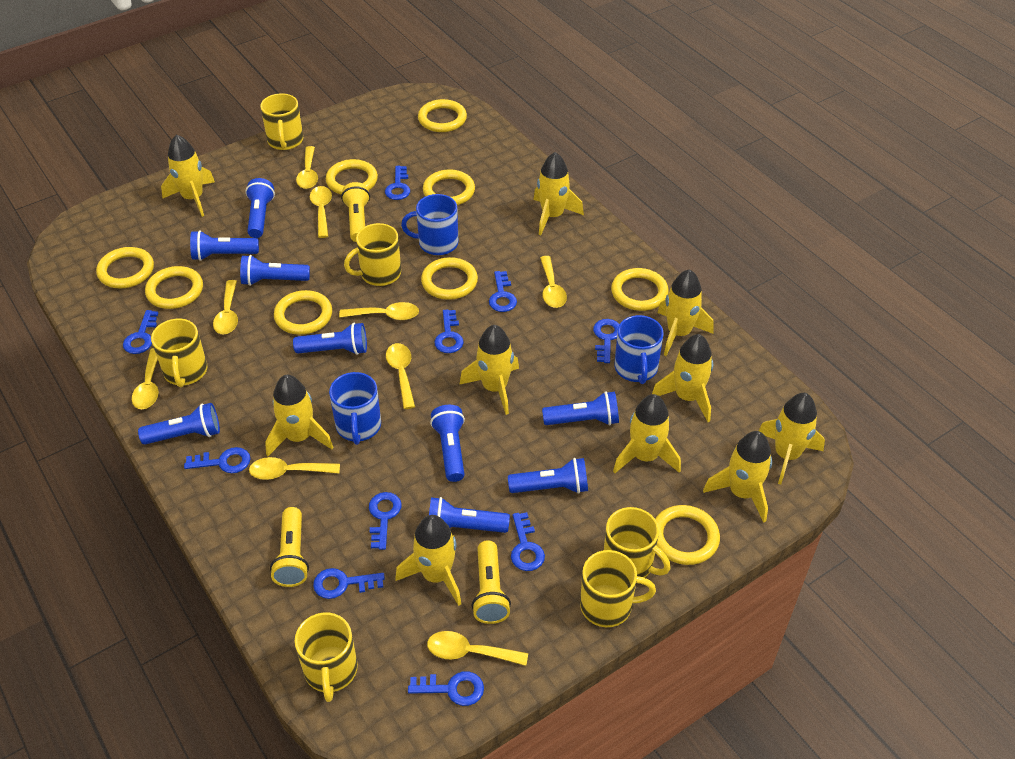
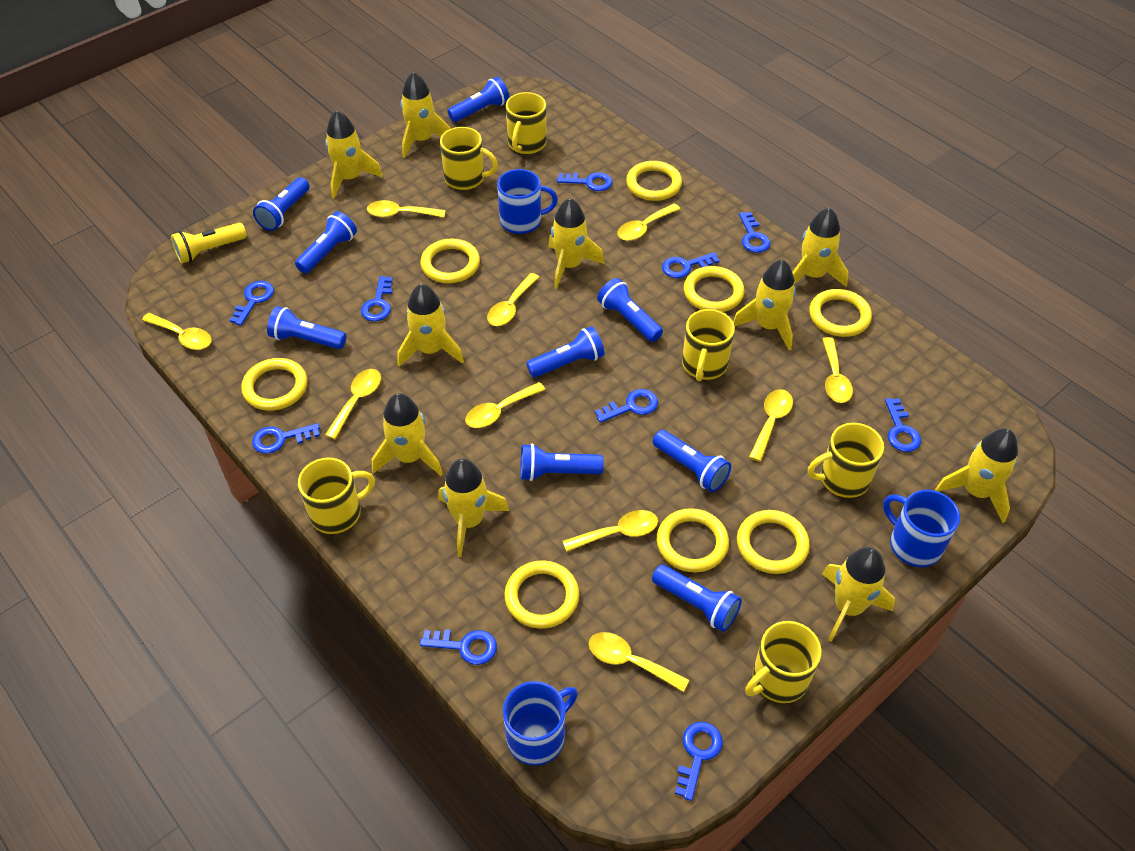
yellow flashlight: [270,507,309,587] [341,182,370,242] [471,540,511,624] = 3 -> [171,223,247,263] = 1
yellow ring: [96,247,154,288] [145,266,203,309] [274,290,332,335] [326,159,378,195] [418,99,467,132] [421,257,478,300] [423,169,475,205] [611,268,669,311] [655,505,720,565] = 9 -> [241,358,307,411] [421,238,480,283] [505,560,579,629] [626,161,682,201] [657,508,729,572] [684,266,744,312] [737,510,810,574] [809,289,872,337] = 8
yellow spoon: [132,348,158,409] [213,280,238,334] [249,457,340,480] [296,146,318,189] [310,186,332,238] [339,302,419,320] [386,343,415,409] [427,631,528,666] [540,256,567,308] = 9 -> [142,313,212,350] [325,369,381,439] [367,200,446,217] [465,382,545,428] [487,273,540,326] [563,510,658,552] [588,632,689,692] [617,203,680,241] [749,389,793,462] [822,337,853,403] = 10

